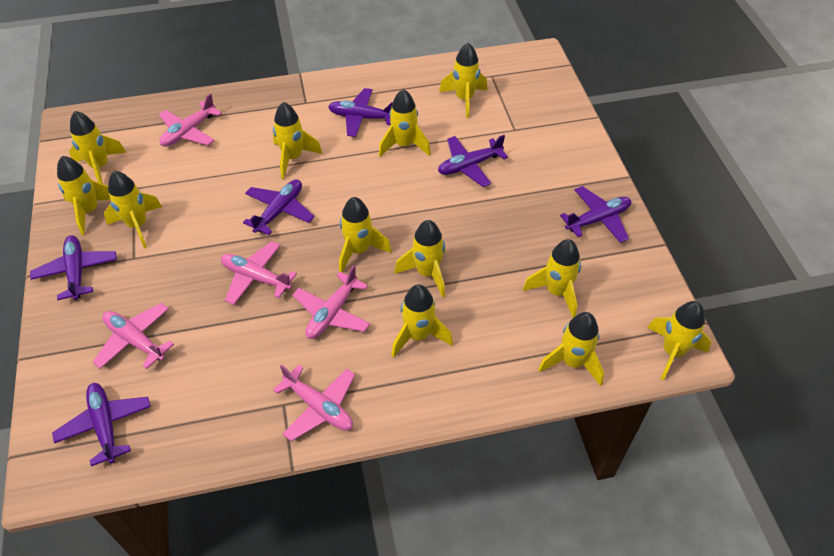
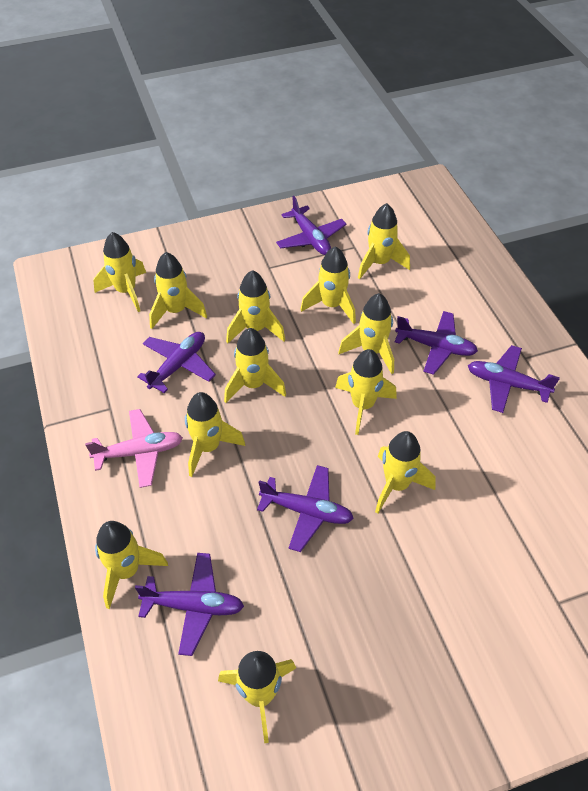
pink plane: [92,303,174,369] [159,93,222,147] [221,241,297,305] [273,364,355,441] [292,265,370,339] = 5 -> [85,409,183,488] = 1

